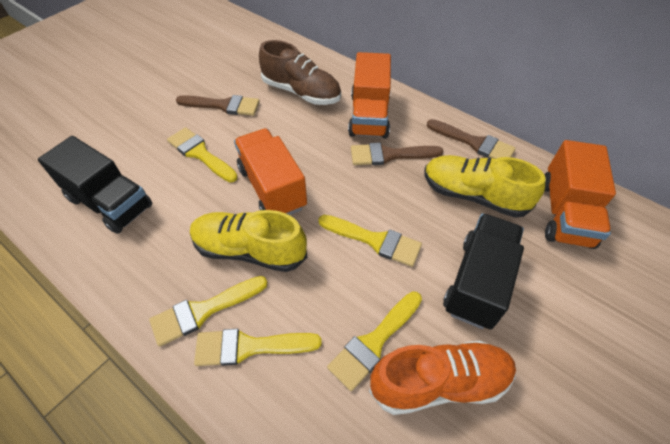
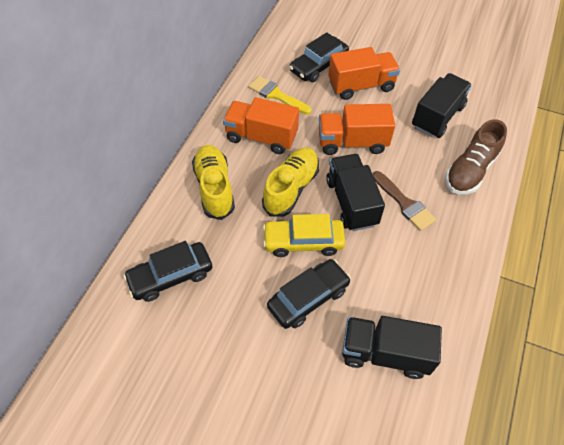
black car: none = 0 -> [123,241,212,302] [267,259,351,329] [289,32,349,82] = 3
black truck: [38,136,152,234] [443,213,524,330] = 2 -> [326,154,385,231] [342,316,442,379] [412,73,472,138] = 3
brown brush: [176,95,260,116] [351,143,443,165] [427,119,516,159] = 3 -> [373,171,436,231] = 1
orange shoe: [369,341,516,415] = 1 -> none = 0
yellow brush: [149,276,268,347] [167,127,238,182] [194,329,322,366] [318,215,422,267] [327,291,422,391] = 5 -> [248,76,311,114] = 1
yellow car: none = 0 -> [263,214,345,257] = 1

